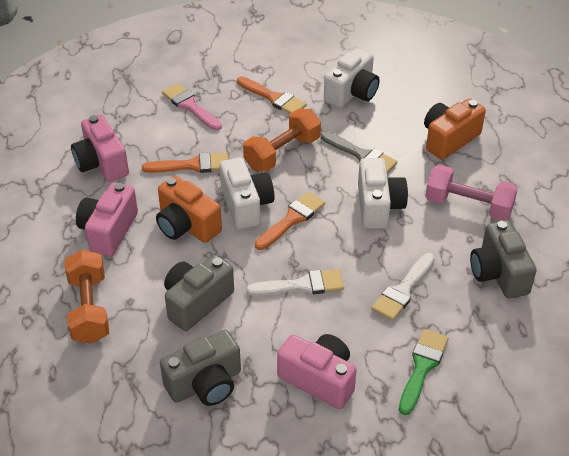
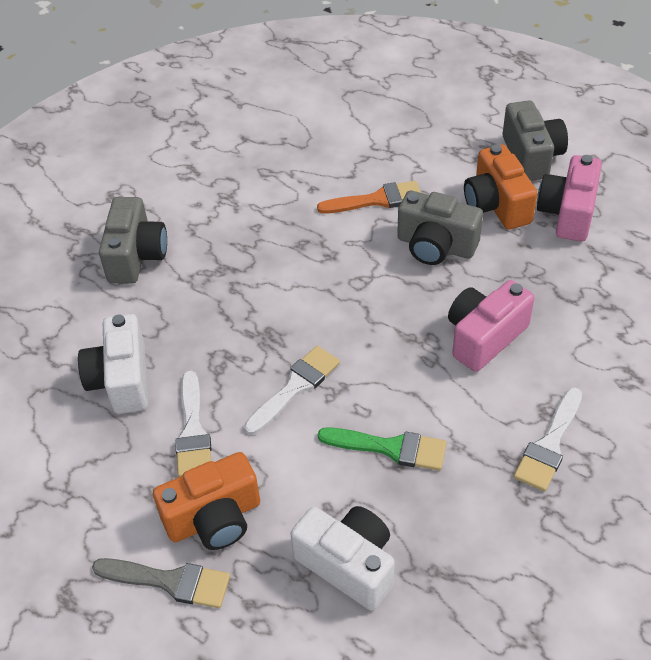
orange brush: [142,152,228,173] [237,76,307,114] [255,191,325,250] = 3 -> [317,181,421,214] = 1
orange dumbbell: [65,250,109,344] [243,109,321,172] = 2 -> none = 0
pink brush: [162,83,222,130] = 1 -> none = 0
pink camera: [71,115,129,182] [76,182,138,257] [277,334,357,409] = 3 -> [448,280,534,372] [537,155,602,242] = 2
pink dumbbell: [425,165,518,221] = 1 -> none = 0
white brush: [246,269,344,296] [371,253,435,321] = 2 -> [175,371,211,477] [244,346,340,435] [514,387,582,492] = 3
white camera: [219,157,275,229] [324,48,380,108] [358,158,408,229] = 3 -> [78,314,148,414] [290,506,395,611] = 2

